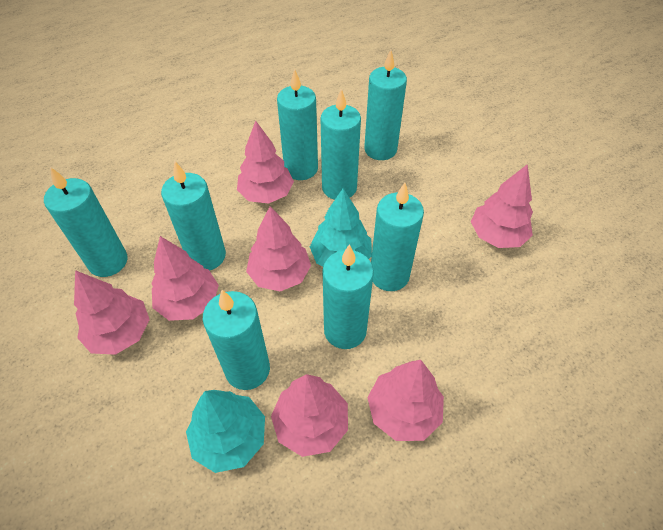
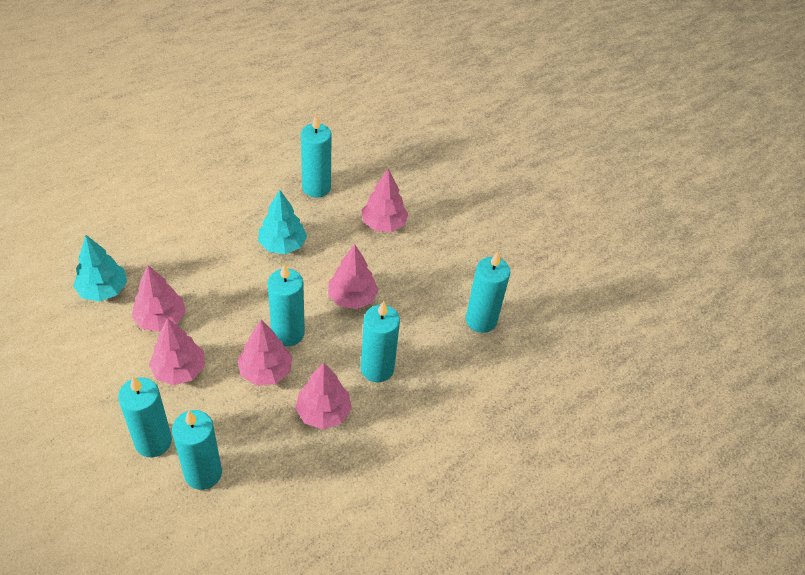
pink tree: [74,270,150,355] [151,236,219,321] [237,121,294,204] [246,206,311,292] [271,374,348,457] [367,360,444,441] [471,164,533,248] = 7 -> [131,265,186,332] [149,318,205,385] [237,320,292,386] [295,363,352,429] [328,244,379,309] [361,169,408,232] = 6
turquoise candle: [44,167,127,277] [161,161,226,271] [203,290,270,390] [277,68,318,180] [320,89,361,200] [322,244,374,349] [364,50,407,160] [371,183,424,291] = 8 -> [118,377,172,457] [172,410,222,490] [268,263,305,346] [301,115,332,198] [361,301,400,382] [466,252,510,333] = 6

